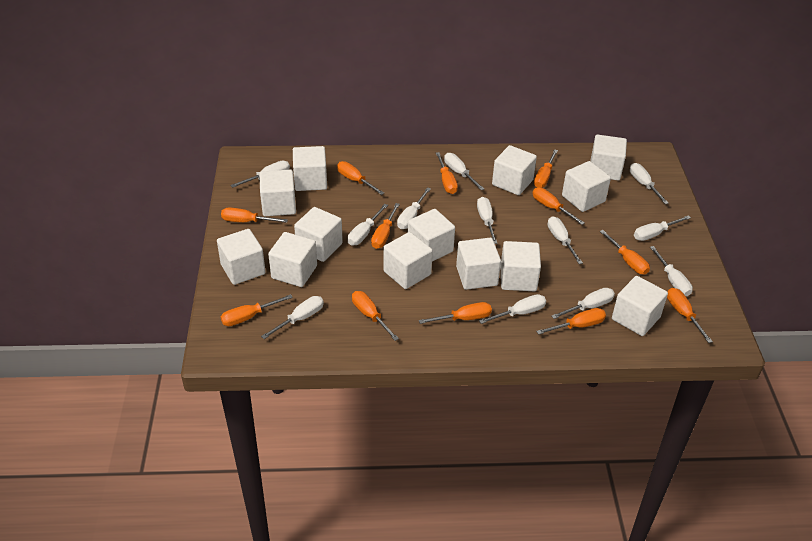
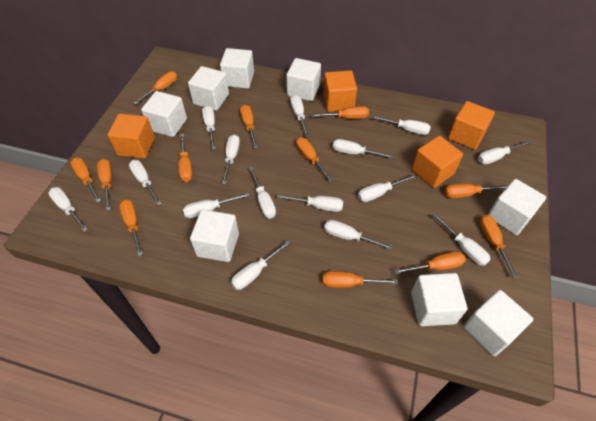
orange cube: none = 0 -> [108,114,155,159] [323,70,357,112] [412,136,463,188] [448,101,495,150] = 4
white cube: [217,229,266,285] [259,170,296,216] [268,232,317,287] [293,146,327,191] [294,207,343,262] [383,232,433,289] [408,209,455,261] [456,238,501,290] [492,145,537,195] [500,241,541,291] [562,161,611,212] [591,135,627,180] [612,276,668,336] = 13 -> [141,91,187,137] [188,66,229,111] [190,210,239,262] [220,48,254,89] [286,58,321,101] [411,273,467,326] [463,290,533,356] [488,179,546,235] = 8
white screwdriver: [230,161,290,188] [261,296,324,339] [348,204,388,246] [397,187,431,229] [444,153,484,190] [477,197,497,244] [479,294,546,324] [547,217,583,264] [552,288,615,319] [630,163,669,204] [634,215,691,241] [650,246,693,296] = 12 -> [48,187,88,232] [129,160,162,205] [183,193,250,218] [202,105,216,150] [222,134,240,184] [231,240,290,290] [249,167,276,218] [277,195,343,212] [290,95,309,137] [324,220,393,250] [333,139,394,158] [358,174,417,202] [372,115,431,135] [432,214,491,266] [478,140,531,165] = 15

